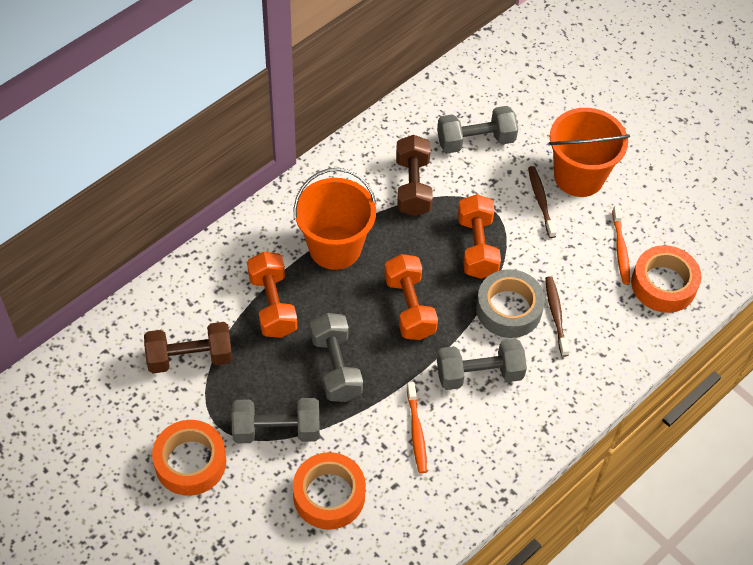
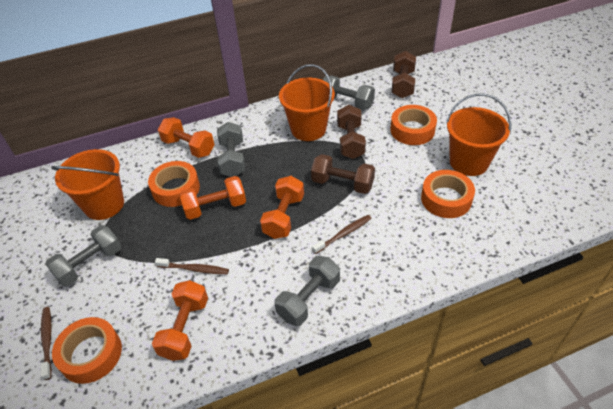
brown dumbbell: [144,322,233,373] [396,135,433,216] = 2 -> [311,154,375,194] [337,105,366,159] [391,51,416,98] = 3
brown toothbrush: [528,166,557,238] [545,276,570,357] = 2 -> [41,307,52,380] [155,258,229,274] [312,215,372,254] = 3
grey tape: [476,269,545,338] = 1 -> none = 0
orange bucket: [294,168,376,270] [549,108,630,197] = 2 -> [51,149,124,220] [279,64,335,141] [446,94,512,176] = 3
orange dumbbell: [247,252,297,338] [384,254,438,340] [458,194,501,279] = 3 -> [152,280,208,361] [158,117,215,158] [180,176,246,220] [260,176,304,239] = 4
orange tape: [152,420,226,496] [293,452,366,530] [631,245,701,313] = 3 -> [52,317,122,384] [148,161,200,207] [390,105,437,145] [421,170,475,218] = 4
orange toothbrush: [407,382,427,473] [612,205,630,284] = 2 -> none = 0

